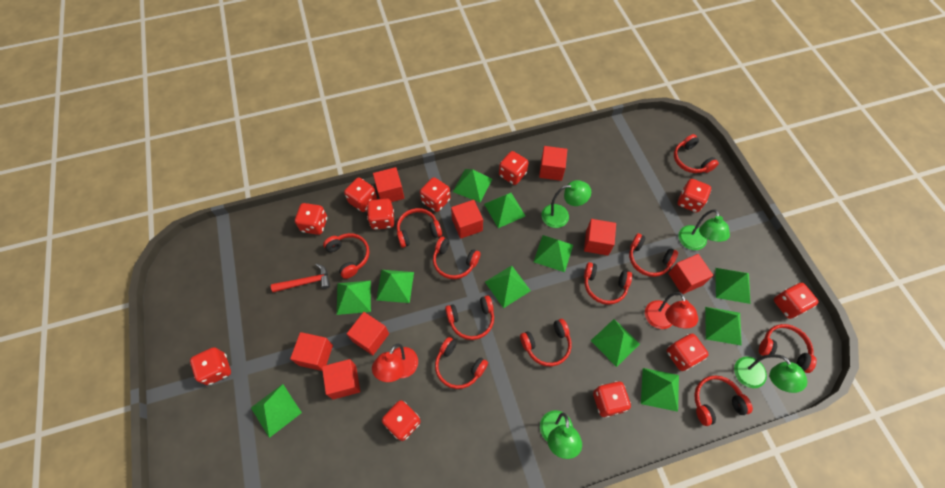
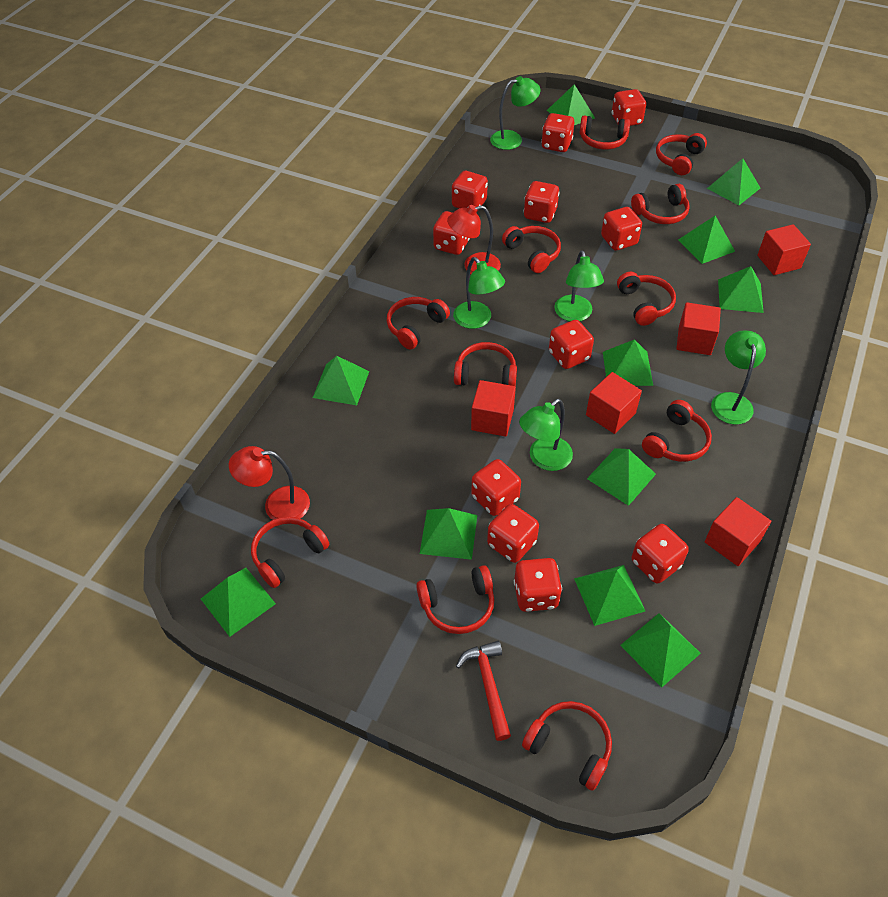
green lamp: [540,410,582,459] [541,180,591,228] [678,209,730,250] [734,354,807,393] = 4 -> [453,257,505,329] [490,76,541,150] [519,399,573,471] [554,250,604,321] [711,330,766,425] = 5
red cube: [290,332,333,371] [322,359,360,400] [347,312,389,355] [373,167,404,202] [451,200,483,239] [539,146,567,181] [584,219,616,256] [668,254,714,294] = 8 -> [471,380,516,437] [586,372,642,434] [676,302,721,355] [705,497,771,566] [757,224,811,275] = 5

